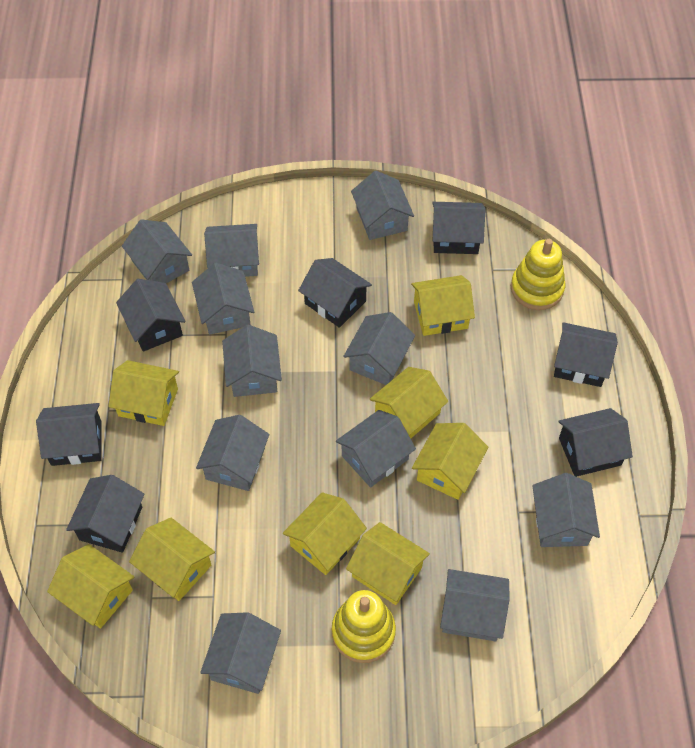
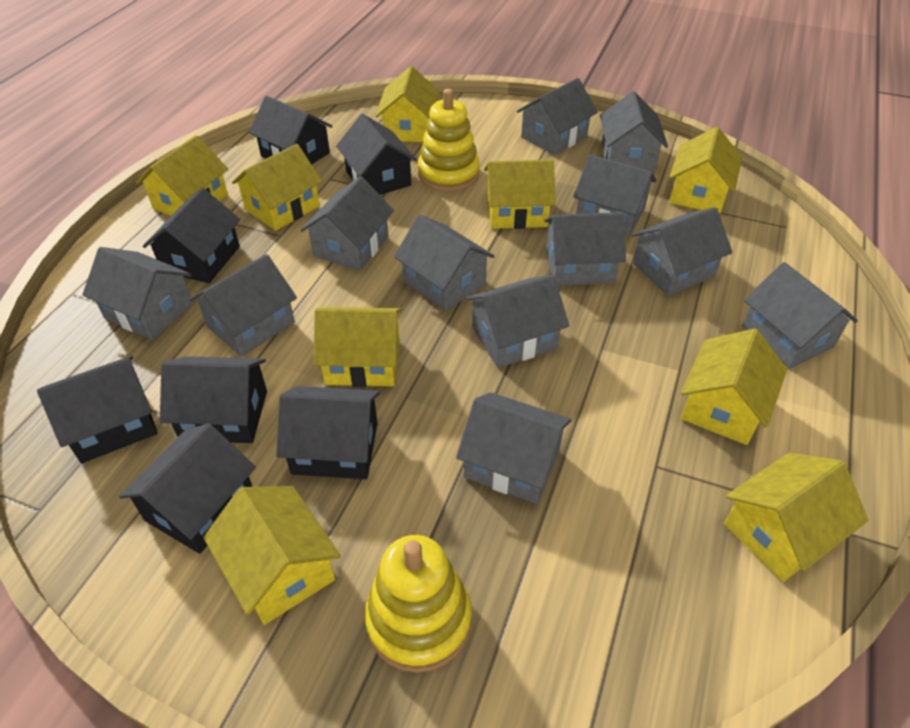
grey house: [122,219,192,283] [192,263,254,335] [196,415,269,491] [200,612,281,694] [204,224,259,277] [222,325,282,397] [336,410,416,488] [343,312,415,385] [351,171,414,240] [440,569,510,641] [532,473,600,547] = 11 -> [82,247,193,340] [190,254,297,357] [301,177,394,271] [394,215,495,311] [456,392,571,504] [466,275,569,368] [517,78,597,155] [544,212,626,286] [573,155,656,237] [600,91,668,171] [632,207,733,296] [742,262,858,369] = 12
yellow house: [47,544,134,629] [108,360,179,426] [129,518,215,601] [283,492,367,575] [346,522,430,605] [370,367,448,438] [411,275,475,336] [412,423,488,500] = 8 -> [136,135,228,216] [203,486,341,625] [232,144,322,231] [314,307,402,387] [376,66,440,142] [484,160,556,229] [669,127,742,214] [681,329,787,445] [724,452,868,582] = 9

